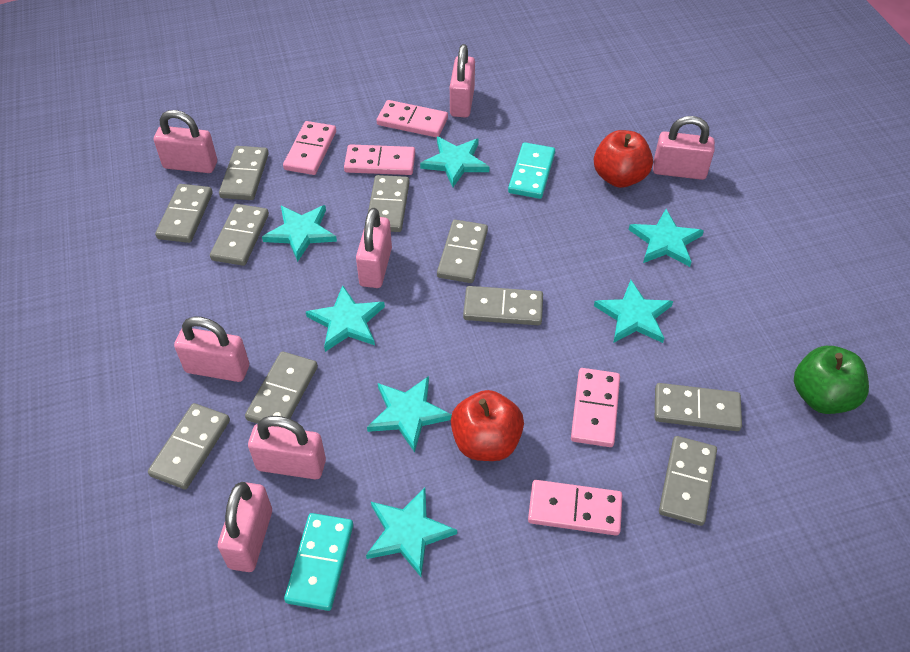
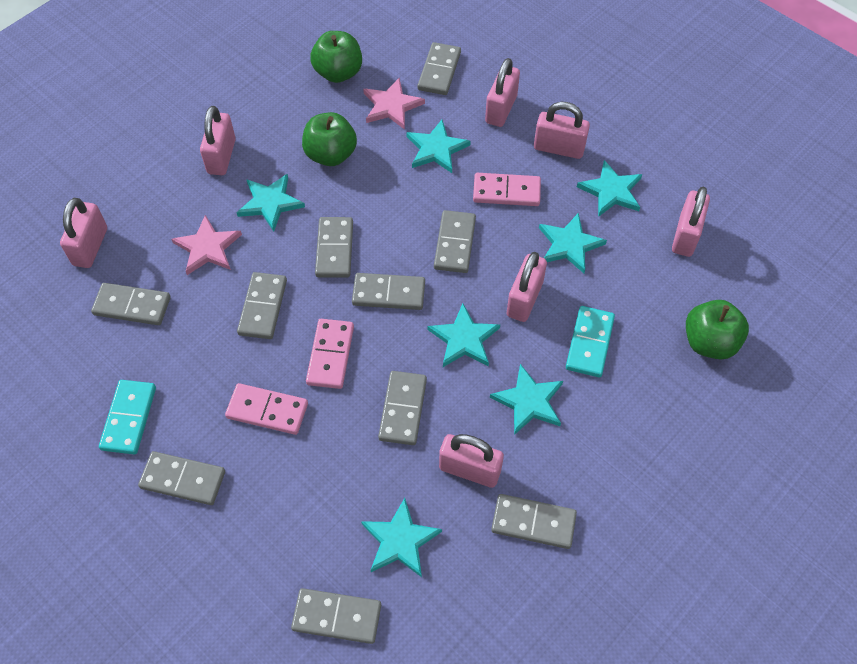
green apple: [794,346,869,414] = 1 -> [302,112,357,166] [310,31,362,83] [686,300,749,360] = 3
pink domino: [283,121,336,175] [344,144,415,175] [377,100,448,138] [528,480,622,536] [571,368,620,447] = 5 -> [225,383,308,435] [306,319,354,389] [473,173,541,206] = 3
pink star: none = 0 -> [171,215,242,275] [363,78,425,130] = 2
red apple: [451,390,524,461] [594,130,653,188] = 2 -> none = 0

